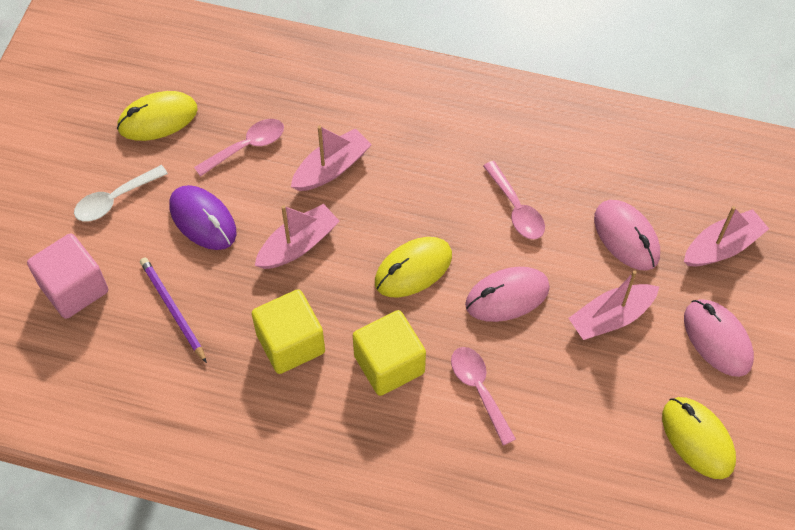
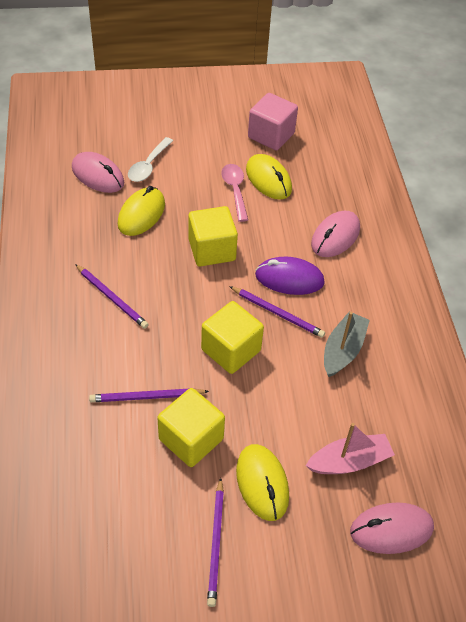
grey boat: none = 0 -> [324,311,370,377] = 1
pink boat: [255,204,340,269] [291,125,372,191] [569,270,659,340] [684,206,769,266] = 4 -> [306,423,395,474] = 1
pink spoon: [194,119,284,177] [451,347,516,445] [483,161,545,239] = 3 -> [221,164,248,222] = 1
purple pencil: [140,257,207,363] = 1 -> [75,264,149,329] [89,388,209,402] [207,478,224,607] [229,286,325,338] = 4
yellow cube: [252,289,325,374] [353,310,426,396] = 2 -> [157,388,225,467] [189,206,238,267] [201,301,264,374] = 3

